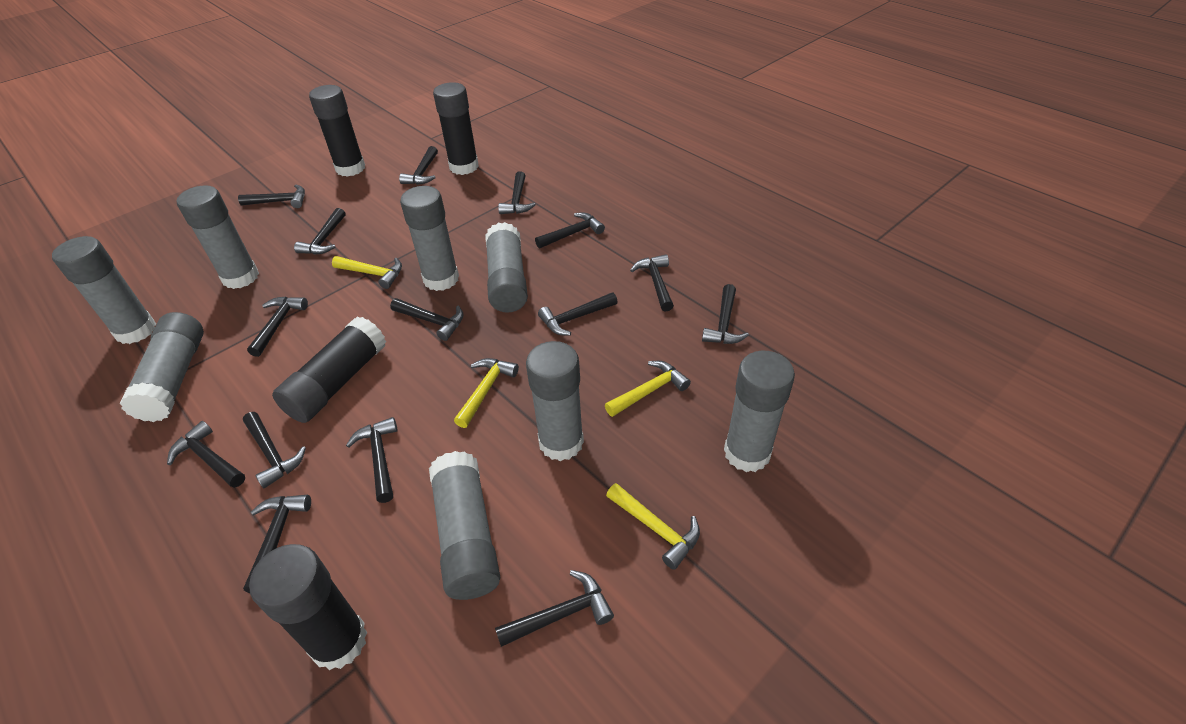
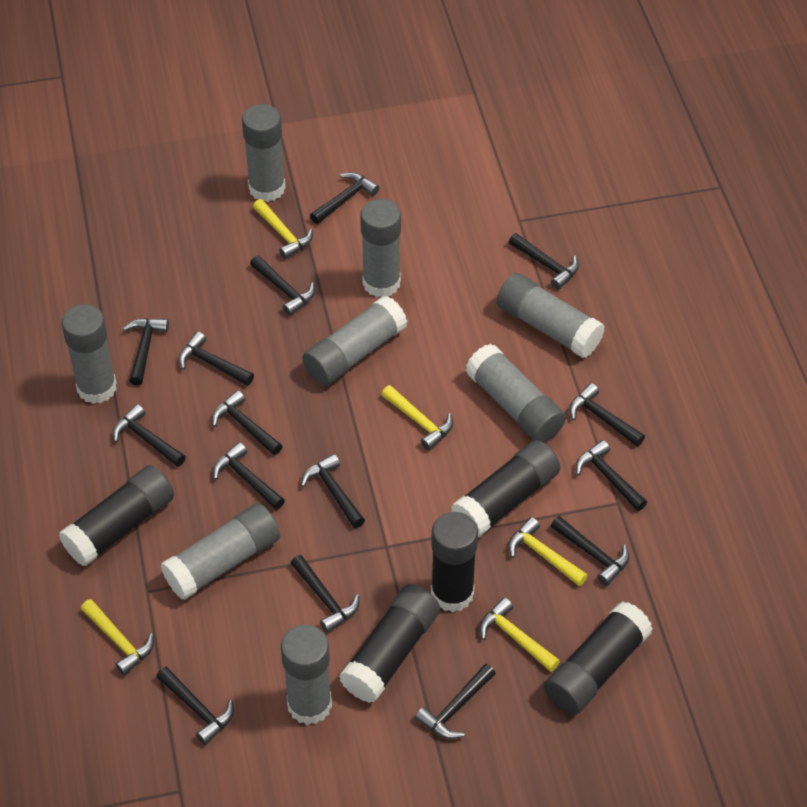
black glue stick: [249,544,368,670] [272,316,386,423] [309,85,365,177] [433,82,479,175] = 4 -> [59,465,174,566] [339,584,440,703] [431,512,478,612] [451,440,560,538] [544,601,653,715] = 5
yellow hammer: [332,256,402,289] [454,358,519,428] [605,361,691,417] [606,483,700,570] = 4 -> [81,599,154,675] [253,199,313,259] [382,385,453,450] [479,598,560,672] [508,517,588,586] = 5

